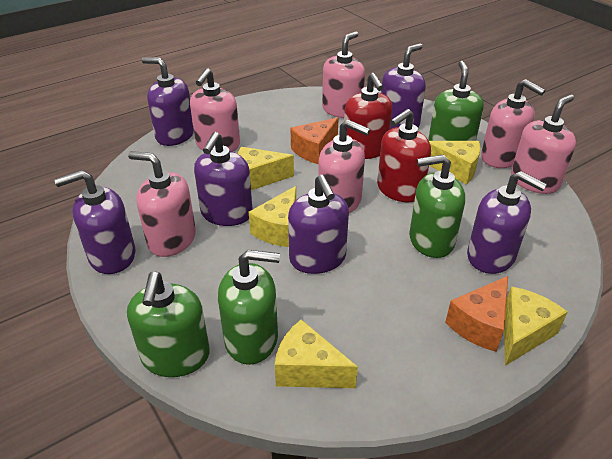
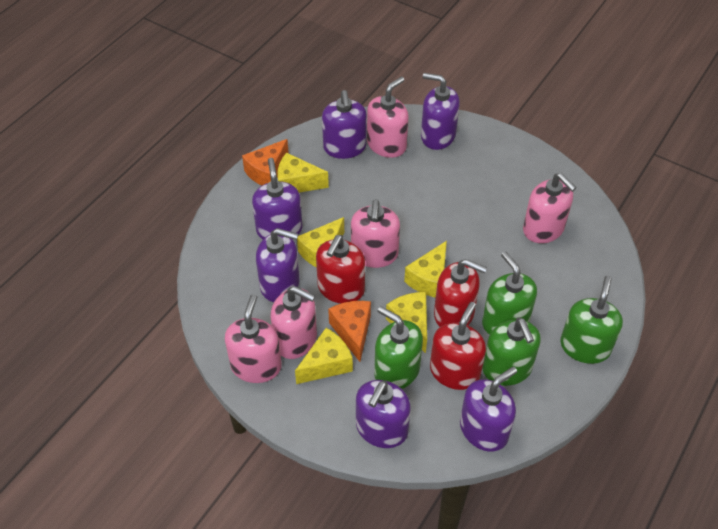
pink soap dispenser: [128,151,196,257] [190,68,240,152] [318,120,370,213] [322,31,365,118] [481,79,545,168] [511,94,576,194] = 6 -> [225,294,282,383] [271,286,317,359] [351,199,400,268] [367,77,408,158] [523,173,577,243] = 5
red soap dispenser: [344,73,392,159] [377,109,431,202] = 2 -> [316,235,365,303] [430,302,486,390] [434,259,487,327] = 3

